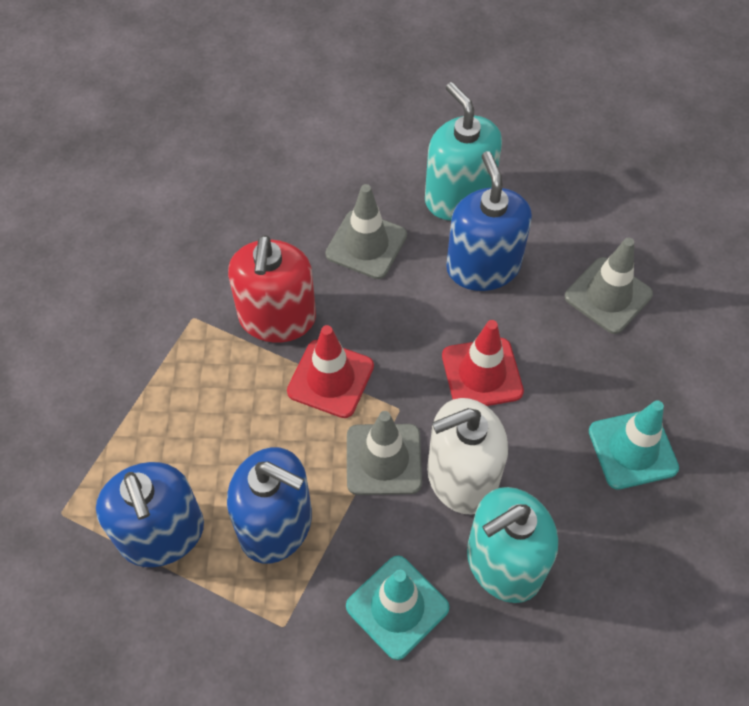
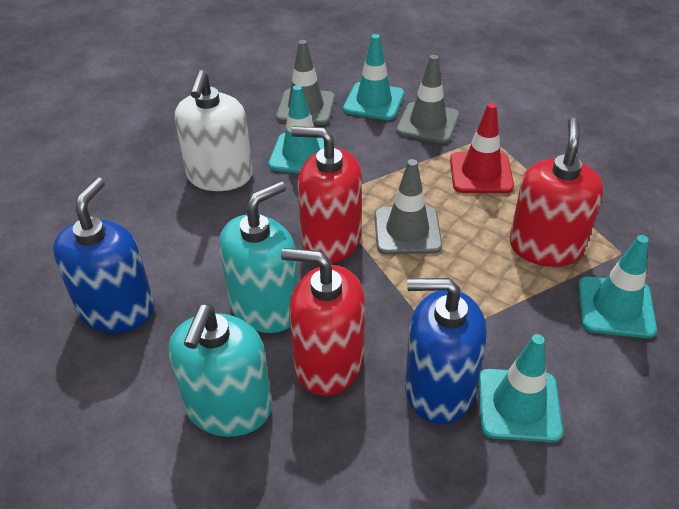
blue soap dispenser: [96,462,204,567] [227,447,312,564] [446,151,532,291] = 3 -> [53,178,154,333] [405,278,487,424] = 2
red soap dispenser: [228,235,316,343] = 1 -> [281,248,365,396] [291,126,362,263] [509,118,604,267] = 3
red traffic cone: [287,325,374,418] [442,320,524,406] = 2 -> [450,103,514,193] = 1
turquoise traffic cone: [346,556,449,660] [589,400,679,490] = 2 -> [268,85,324,173] [343,34,405,120] [478,334,563,442] [578,235,657,338] = 4

